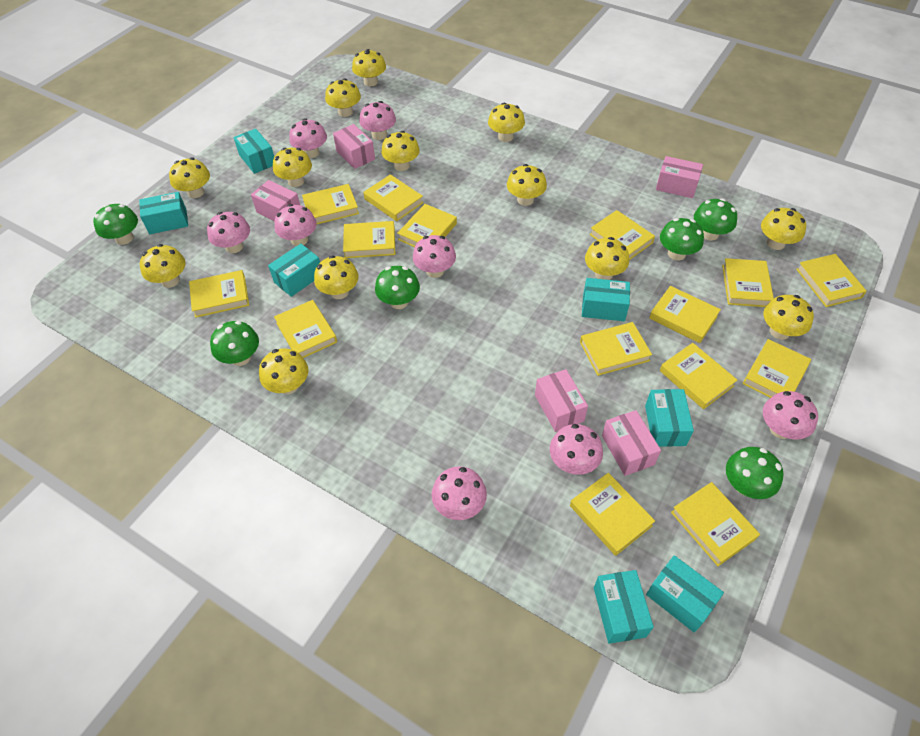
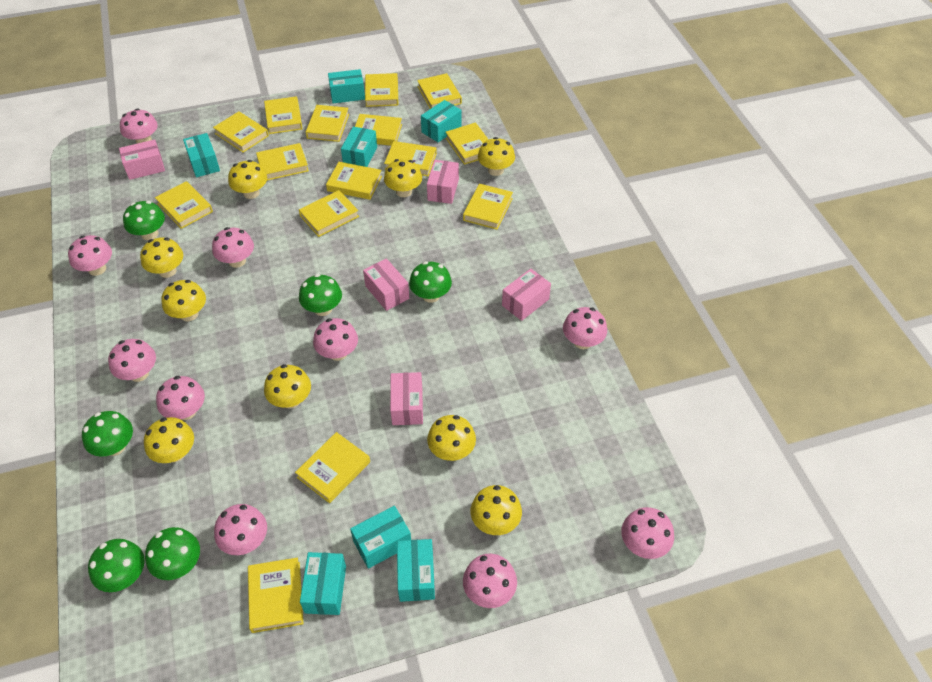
pink mushroom: [207,212,250,253] [274,204,317,246] [289,118,327,158] [359,101,396,140] [413,235,456,278] [432,466,487,520] [550,424,603,475] [763,391,818,439] = 8 -> [68,235,112,276] [108,339,156,382] [120,108,158,144] [156,376,205,420] [212,227,254,268] [214,504,267,555] [313,318,358,361] [463,554,517,608] [563,307,607,349] [621,507,674,559] = 10
yellow mushroom: [140,244,186,288] [169,158,210,198] [259,349,309,394] [273,148,312,187] [314,255,359,299] [325,79,361,117] [352,49,386,87] [381,131,420,171] [488,103,525,142] [507,164,547,206] [585,237,629,280] [761,208,806,250] [763,295,814,340] = 13 -> [140,237,183,278] [144,417,194,463] [162,280,206,321] [228,160,267,199] [264,364,311,409] [384,159,422,197] [427,415,476,461] [471,485,522,535] [478,137,515,176] = 9

